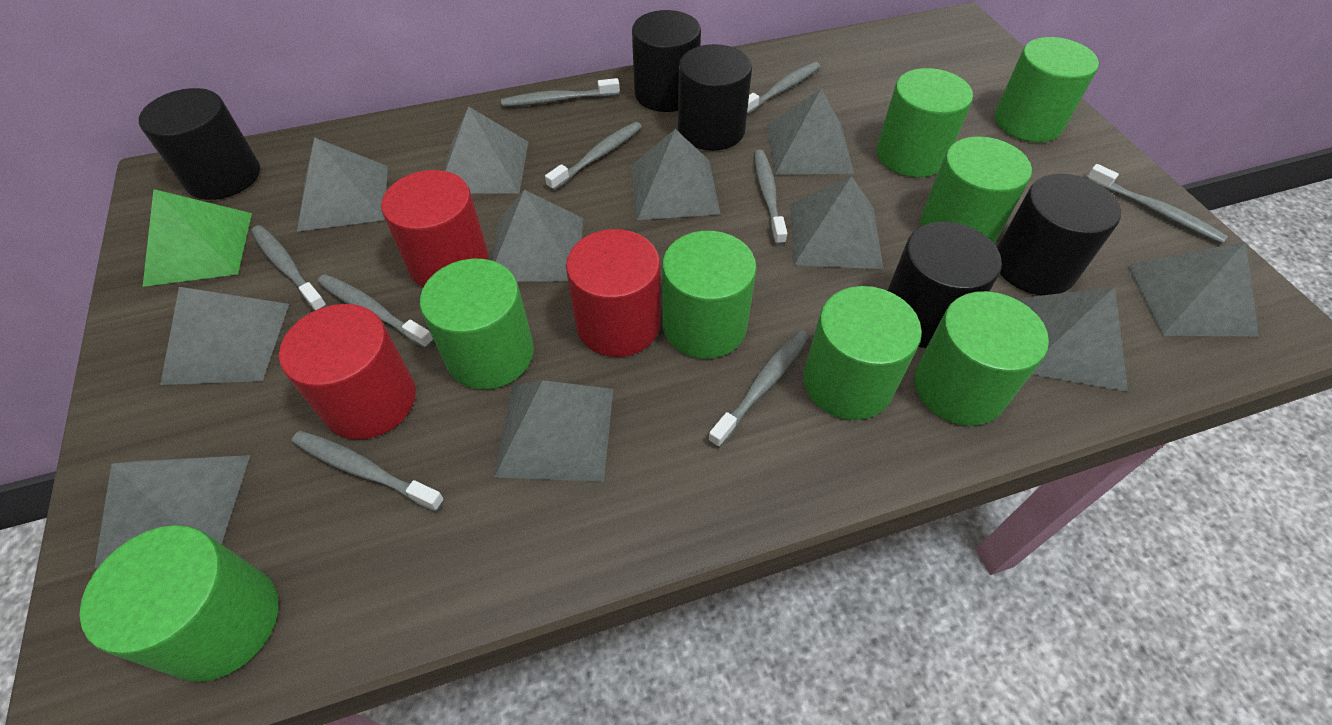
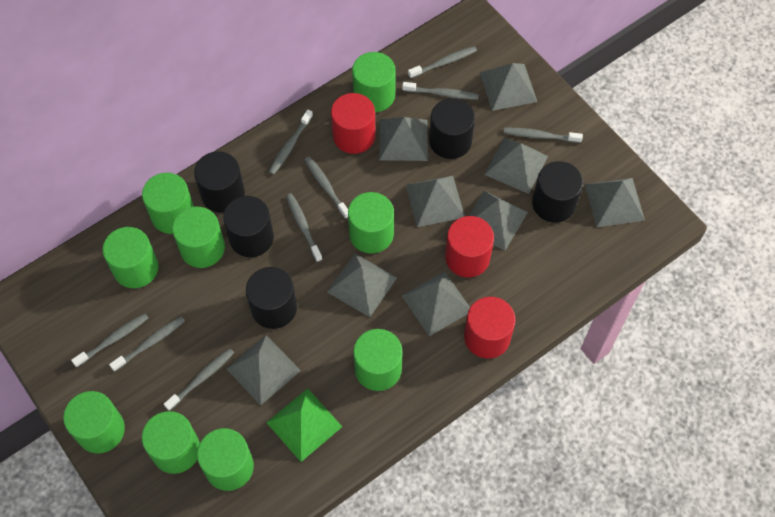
green cylinder: [79,525,279,682] [420,259,534,389] [662,231,757,359] [803,286,922,420] [877,68,973,177] [914,291,1049,426] [920,136,1032,244] [995,37,1099,142] = 8 -> [63,391,125,453] [103,227,158,288] [142,173,194,234] [142,411,200,474] [172,207,225,268] [197,428,254,491] [348,192,394,253] [352,52,396,112] [353,329,403,391] = 9
grey pyramid: [94,455,250,568] [160,287,289,385] [297,137,388,232] [444,106,528,194] [491,190,583,282] [494,380,613,482] [631,129,720,220] [767,88,854,175] [790,176,883,269] [1017,287,1128,392] [1127,242,1259,337] = 11 -> [226,335,301,405] [327,253,397,317] [379,117,428,161] [402,271,470,336] [406,176,465,227] [469,191,528,250] [480,63,537,111] [484,138,548,194] [585,178,645,227] = 9

